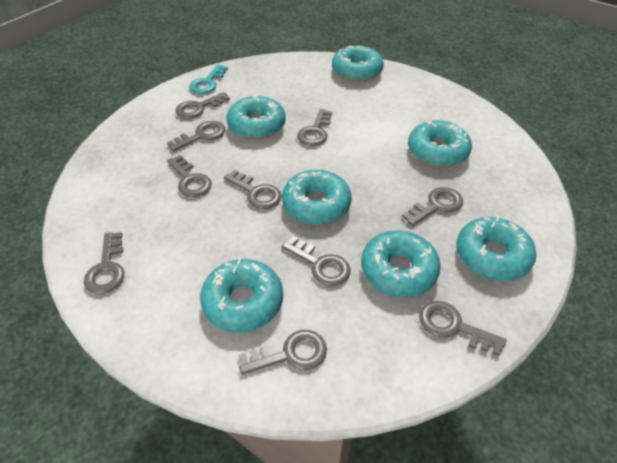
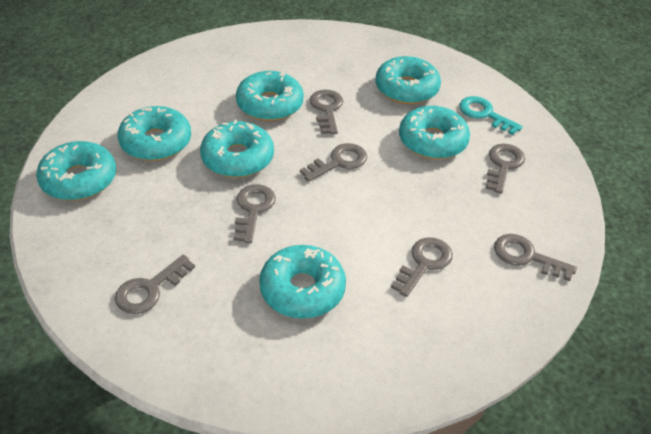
grey key: [84,232,124,294] [167,121,225,152] [167,155,212,197] [175,92,230,119] [224,170,282,209] [239,330,327,375] [282,236,351,286] [297,109,332,146] [402,187,463,226] [419,301,506,356] = 10 -> [115,255,195,314] [234,184,276,243] [300,143,367,182] [310,90,343,134] [391,237,453,297] [486,144,525,194] [494,234,577,281] = 7

